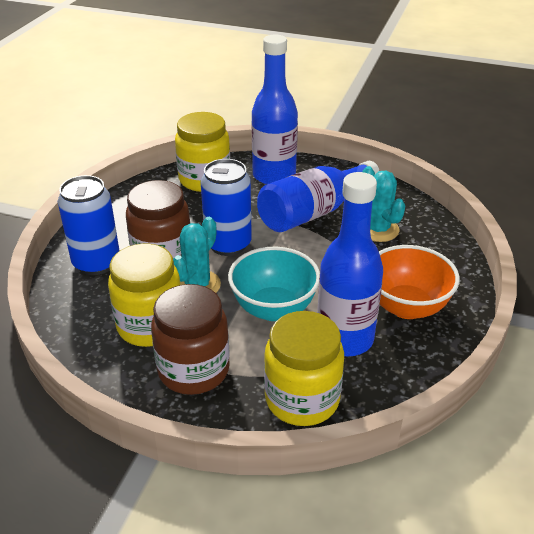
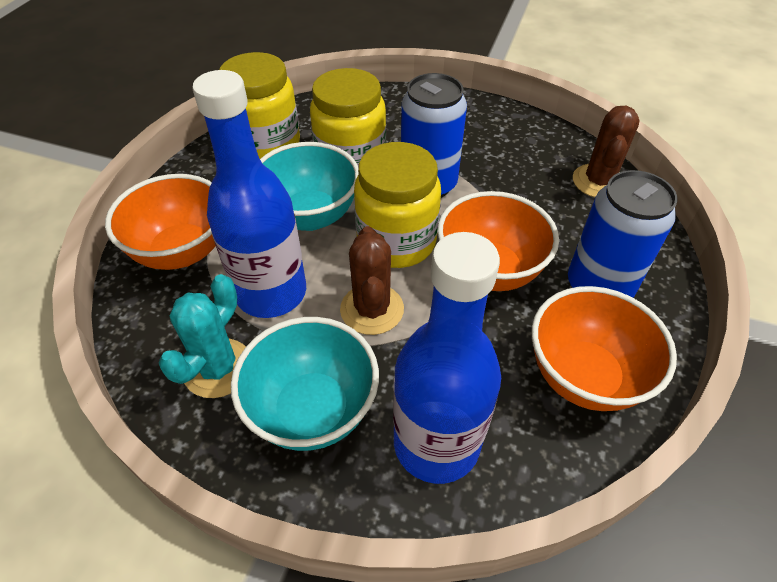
blue bottle: [251,35,298,185] [257,161,379,232] [317,172,383,357] = 3 -> [192,70,306,318] [393,232,501,484] = 2
brown cactus: none = 0 -> [340,226,404,335] [573,106,640,197] = 2
brown jar: [126,180,190,259] [151,284,230,395] = 2 -> none = 0
orange bowl: [379,245,460,319] = 1 -> [105,174,216,270] [437,191,559,291] [532,286,677,411] = 3
turquoise bowl: [228,247,320,321] = 1 -> [231,317,379,451] [260,142,358,231] = 2
turquoise cactus: [173,217,221,293] [362,166,406,242] = 2 -> [158,274,246,398] = 1

